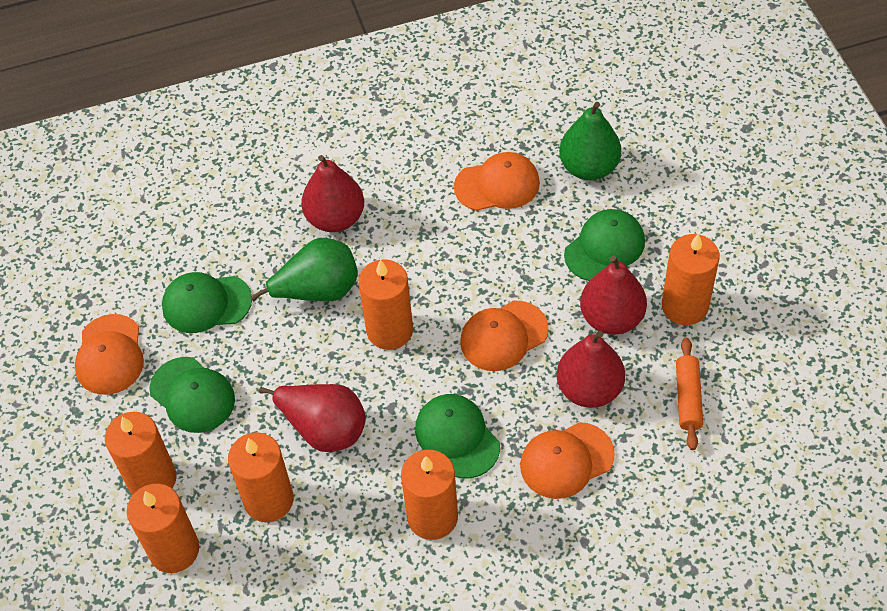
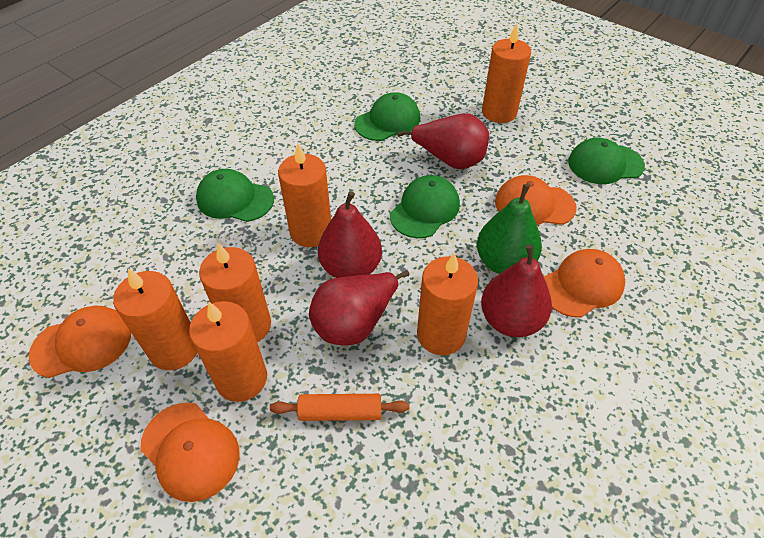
green pear: [250,238,358,302] [559,102,621,180] = 2 -> [477,184,542,274] = 1

